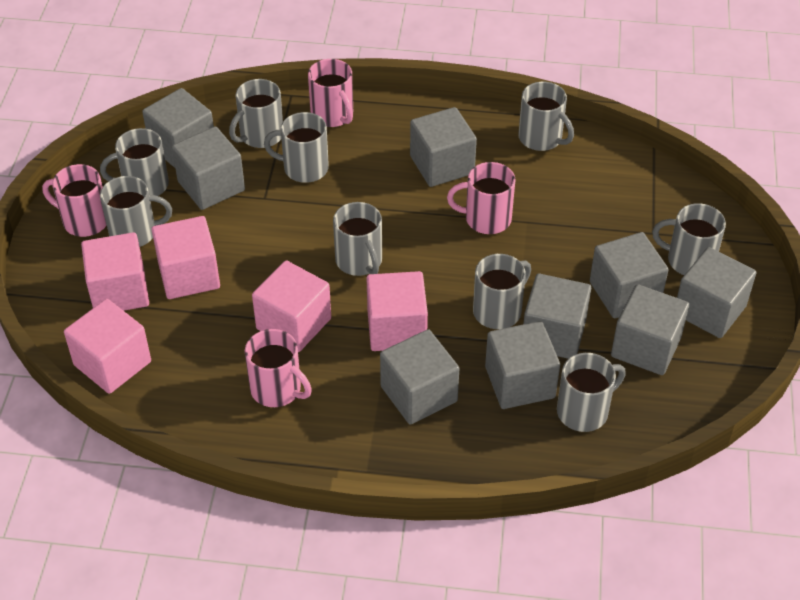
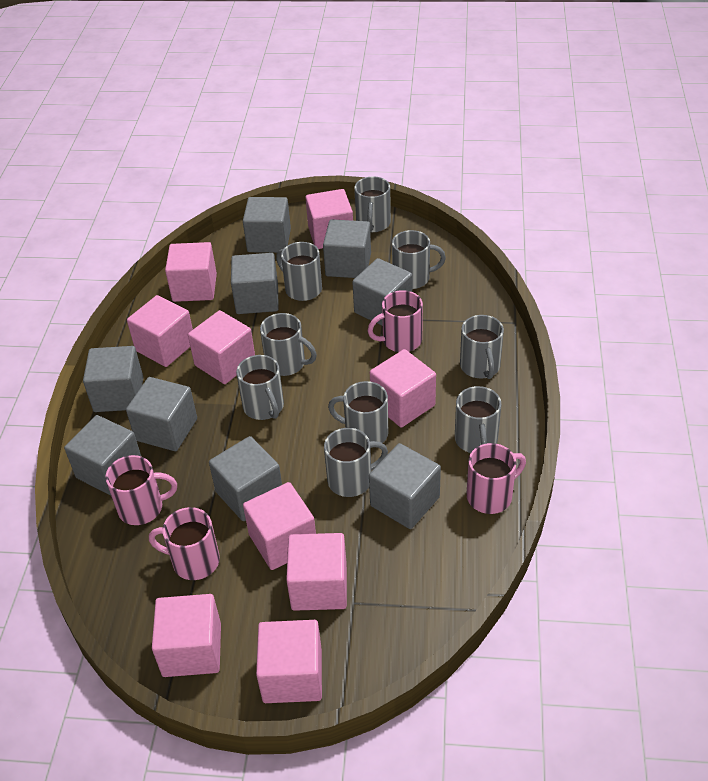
pink cube: [64,299,151,394] [81,232,149,311] [151,216,220,299] [252,260,331,352] [367,271,428,351] = 5 -> [127,295,193,367] [152,594,221,677] [165,242,217,302] [188,310,255,384] [243,482,316,570] [256,620,322,703] [286,533,347,611] [305,189,353,249] [370,349,436,428] = 9

